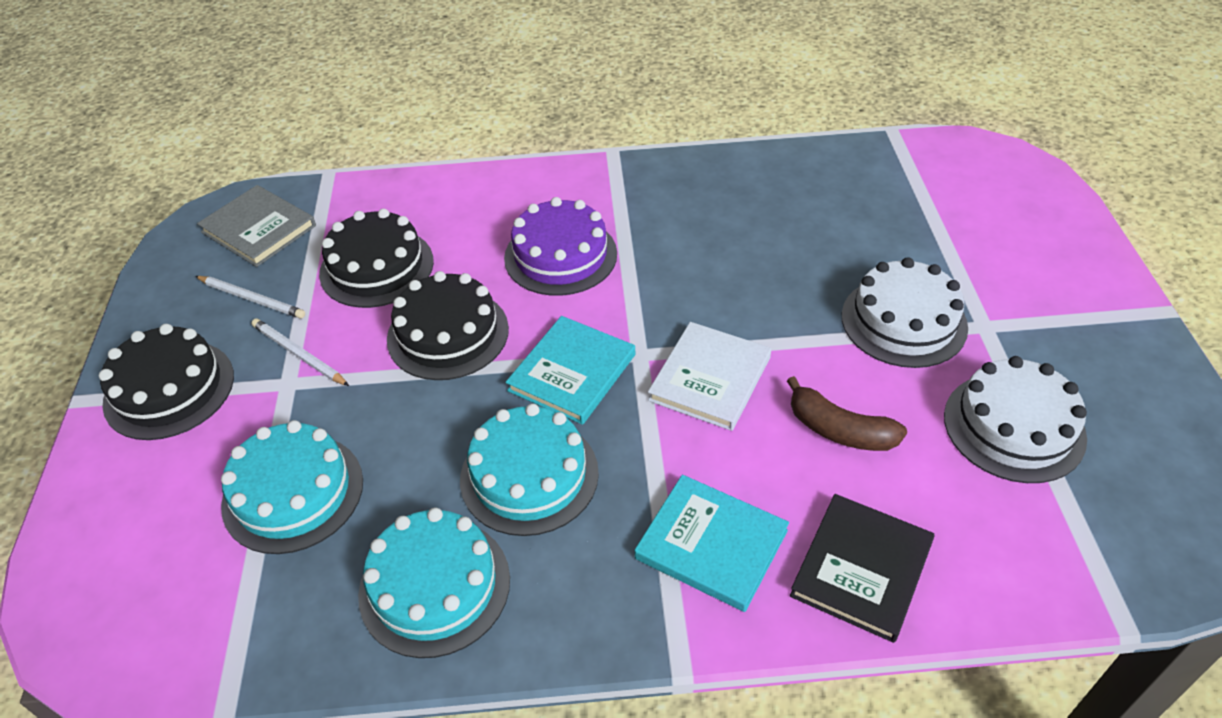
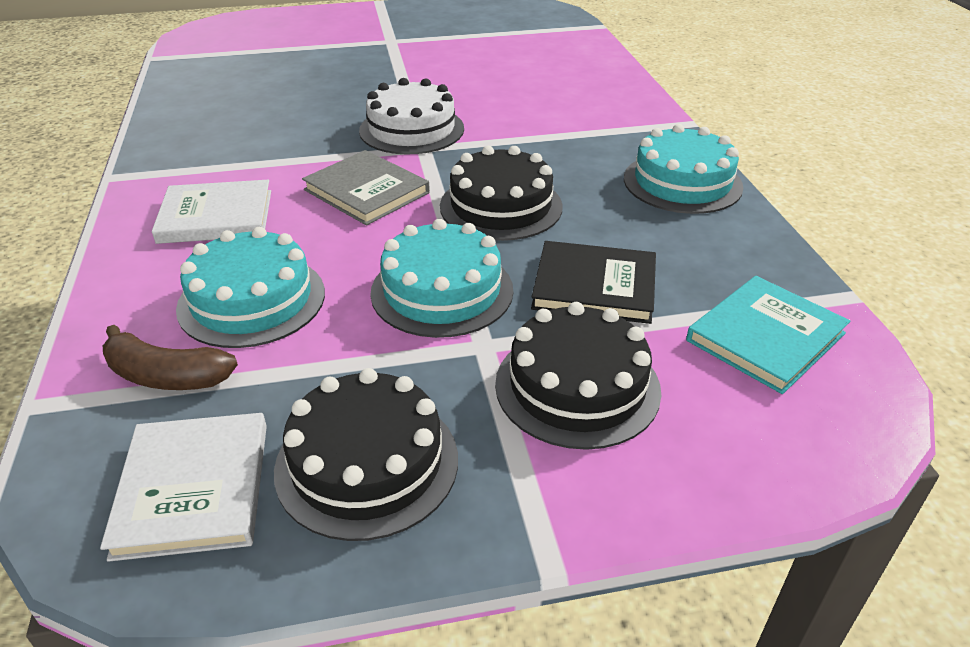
purple cake: [504,197,617,296] = 1 -> none = 0
turquoise book: [506,316,635,425] [635,475,789,612] = 2 -> [686,276,850,394] = 1
white book: [648,322,771,431] = 1 -> [100,413,267,562] [152,180,271,244] = 2
white cake: [842,257,968,368] [944,356,1087,483] = 2 -> [359,78,464,155] = 1
white pencil: [195,276,305,318] [251,318,349,386] = 2 -> none = 0

